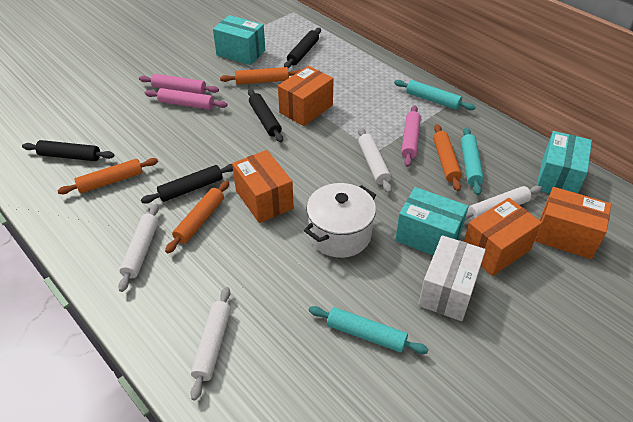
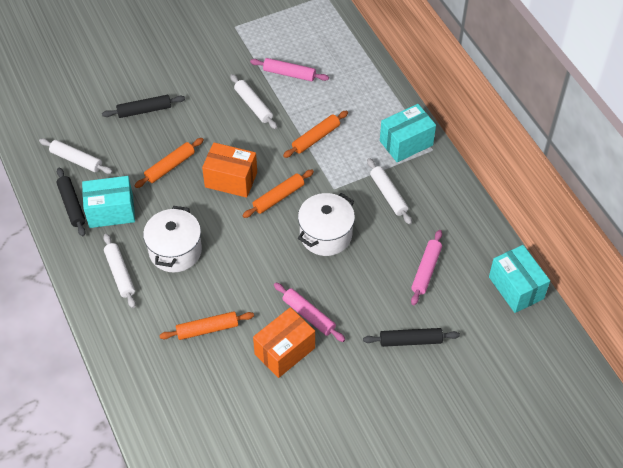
black rolling pin: [22,140,114,161] [141,164,233,204] [248,89,283,142] [284,28,321,68] = 4 -> [57,168,86,236] [102,95,185,118] [363,328,460,347] = 3
orange box: [232,150,294,223] [278,66,334,126] [464,198,542,276] [535,187,611,259] = 4 -> [202,142,257,198] [253,307,315,378] = 2
turquoise rolling pin: [309,306,429,354] [394,80,476,110] [461,127,484,195] = 3 -> none = 0
white box: [418,235,486,321] = 1 -> none = 0
white pot: [304,183,376,258] = 1 -> [143,206,202,272] [298,193,355,256] = 2

